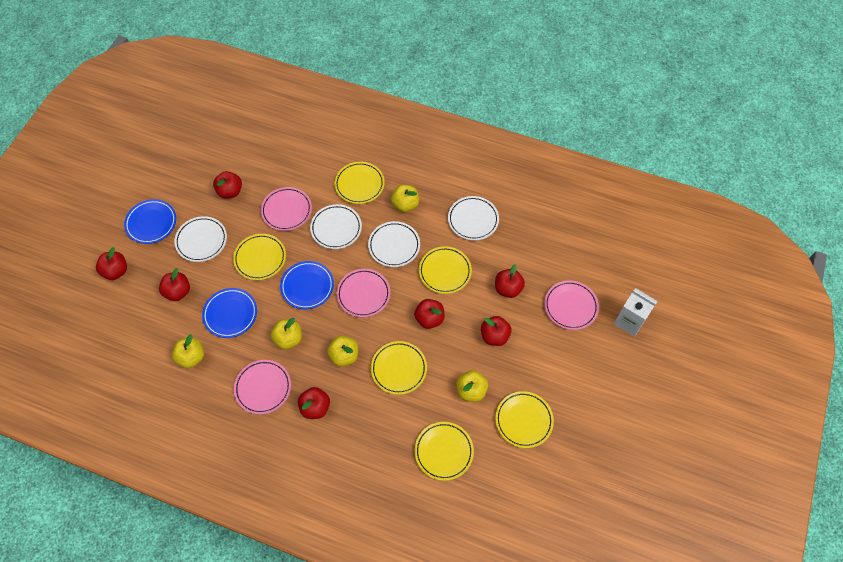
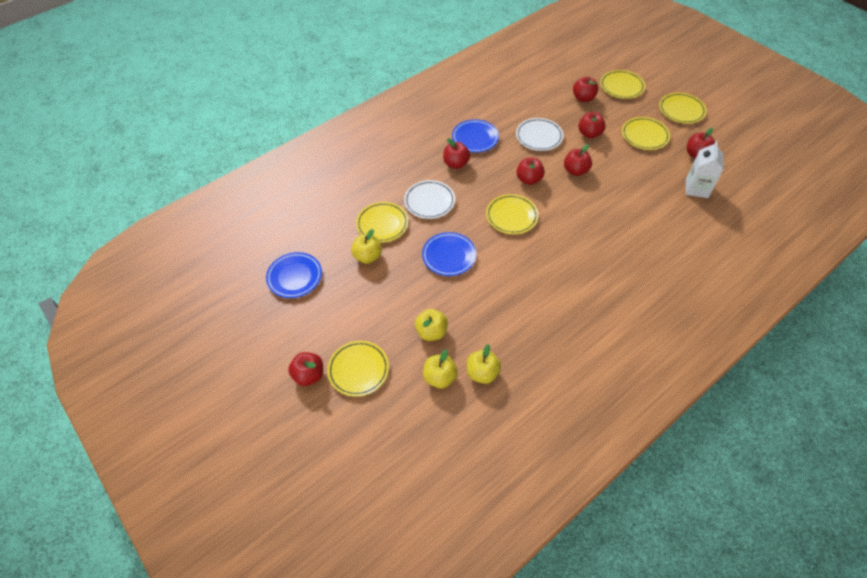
pink plate: [234,360,291,414] [261,187,312,231] [337,269,390,317] [544,281,599,330] = 4 -> none = 0
white plate: [174,216,227,262] [310,204,362,249] [368,221,420,267] [448,196,499,240] = 4 -> [404,180,455,219] [516,118,563,151] = 2
yellow apple: [172,334,204,368] [271,318,302,349] [327,336,358,366] [391,185,419,212] [456,370,488,402] = 5 -> [351,229,382,264] [415,309,448,341] [423,349,458,388] [467,344,501,384] = 4

